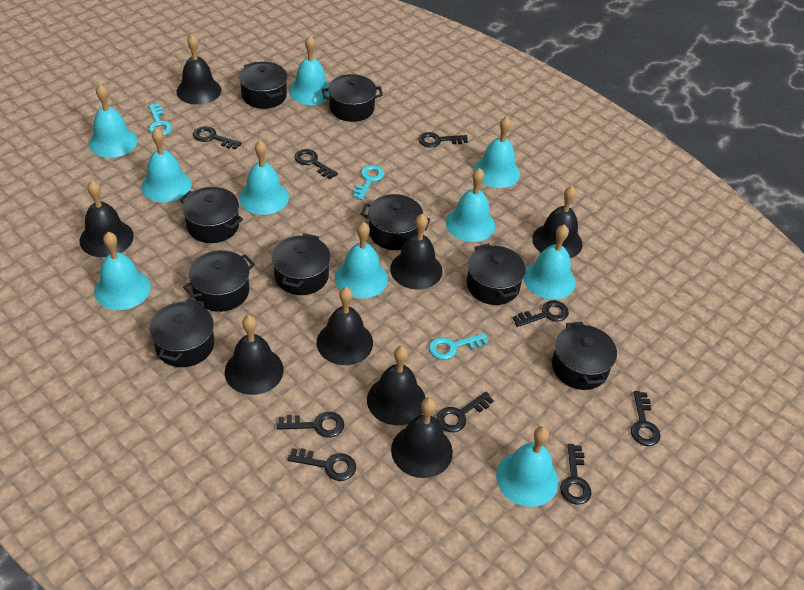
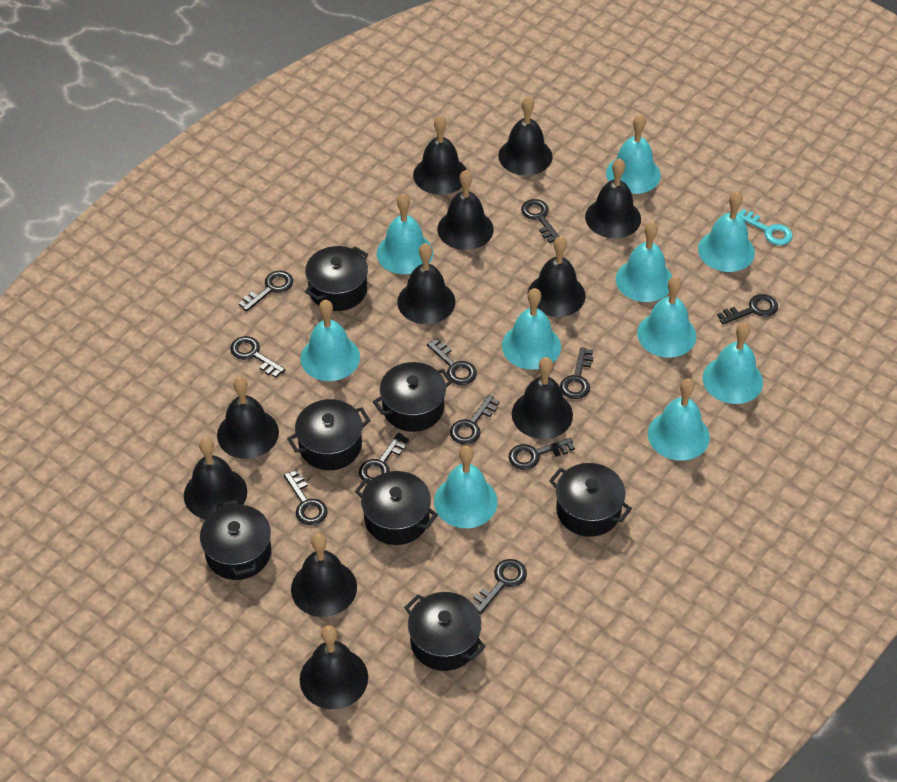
black bell: [79,180,134,257] [176,34,221,105] [225,315,284,395] [317,287,373,365] [367,346,426,425] [390,214,443,290] [391,398,453,478] [532,186,582,258] = 8 -> [184,437,247,519] [217,377,279,459] [291,533,357,617] [300,625,368,709] [397,243,455,324] [413,115,467,195] [437,170,494,250] [498,96,553,176] [512,357,573,439] [528,236,586,317] [585,158,641,238] = 11
black key: [193,126,242,149] [277,412,344,438] [287,448,356,481] [294,149,338,179] [418,132,468,148] [437,392,494,432] [513,300,569,327] [560,444,592,505] [631,391,661,446] = 9 -> [230,336,285,378] [238,271,293,312] [284,470,328,525] [359,433,409,484] [427,338,477,385] [450,395,500,445] [472,559,527,614] [508,438,575,470] [521,199,560,243] [560,347,594,399] [717,294,778,324] = 11
black pot: [149,299,214,367] [179,187,243,243] [183,250,255,312] [239,62,287,109] [272,233,330,295] [322,74,383,122] [361,194,430,250] [467,243,526,305] [552,322,617,390] = 9 -> [200,500,272,580] [287,399,371,470] [305,246,368,311] [355,471,438,545] [373,362,453,432] [404,592,486,671] [549,463,632,537] = 7
turquoise key: [149,104,172,135] [353,165,385,200] [429,333,488,360] = 3 -> [737,209,793,245] = 1

